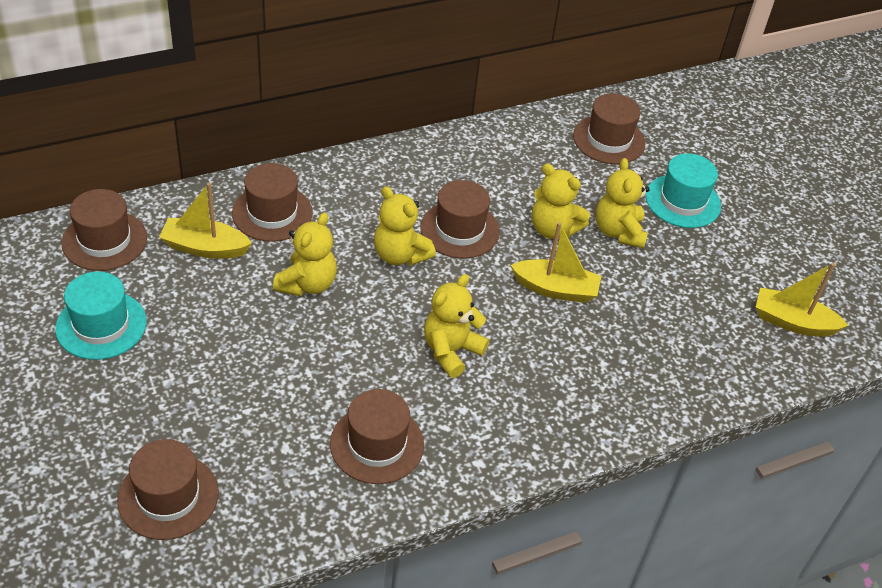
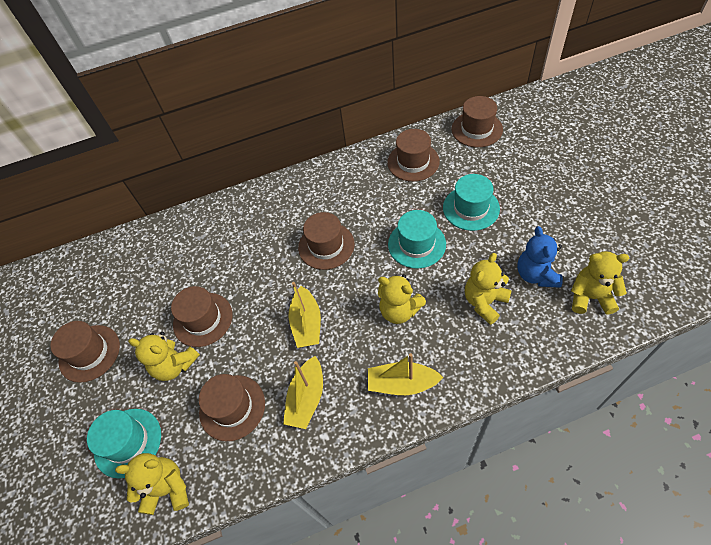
blue teddy bear: none = 0 -> [517,226,563,287] = 1
turquoise hat: [55,271,147,360] [645,153,721,228] = 2 -> [87,409,161,478] [388,210,446,269] [443,174,500,231] = 3

